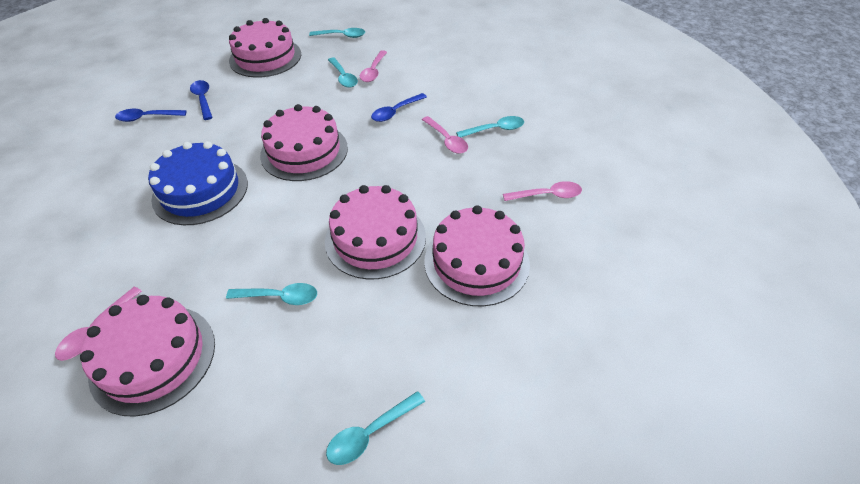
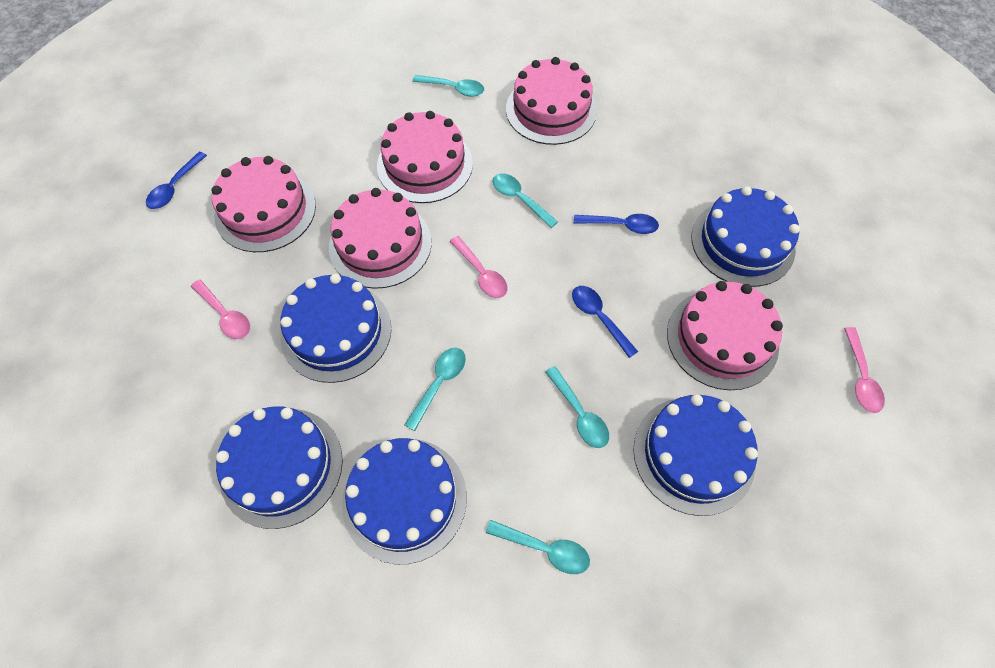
blue cake: [148,141,248,225] = 1 -> [216,406,343,529] [280,274,391,383] [342,438,467,564] [633,394,758,516] [692,186,800,287] = 5
pink spoon: [55,287,142,361] [360,50,387,82] [422,116,468,154] [503,181,582,201] = 4 -> [191,280,250,339] [449,236,507,298] [844,327,885,413] = 3

